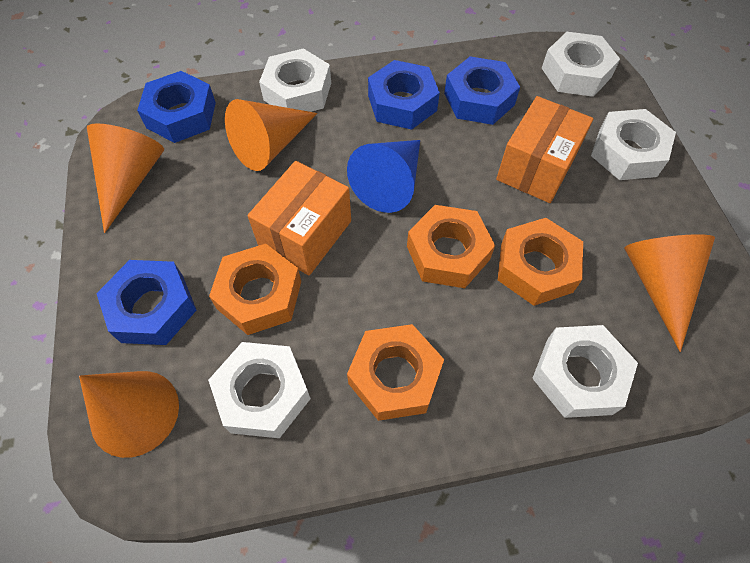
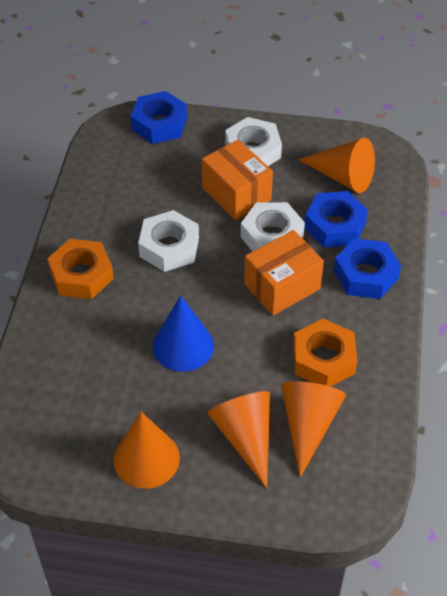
blue nut: [96,260,196,345] [137,71,216,143] [368,60,440,130] [444,56,520,125] = 4 -> [130,91,187,144] [304,191,368,248] [334,238,401,299] = 3
orange nut: [209,244,301,335] [347,324,444,421] [407,205,495,288] [498,218,583,306] = 4 -> [47,239,114,299] [293,319,357,387] = 2
white nut: [208,342,311,438] [259,48,331,112] [532,325,638,418] [542,32,620,97] [591,109,676,180] = 5 -> [138,210,199,272] [225,117,282,166] [241,202,305,252] = 3

